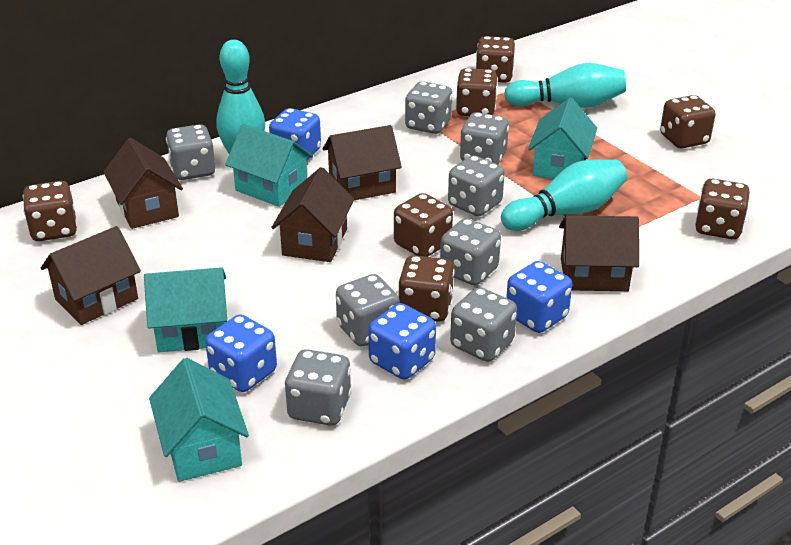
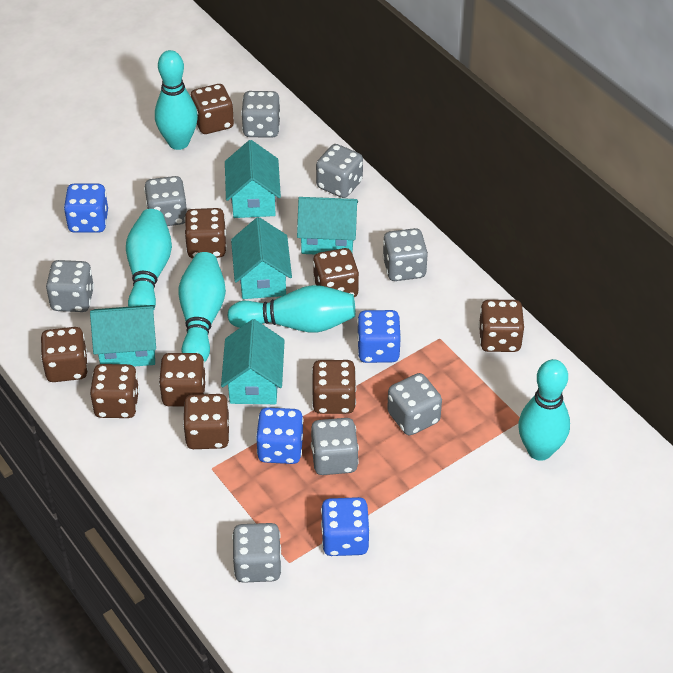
brown dice: [23,181,77,241] [394,193,453,257] [399,255,455,322] [456,68,498,116] [476,36,516,83] [660,95,716,149] [695,179,750,239] = 7 -> [41,327,88,382] [90,364,139,418] [159,353,206,407] [183,394,230,449] [185,208,227,258] [191,84,234,134] [312,360,357,414] [313,248,359,297] [479,300,524,352] = 9
brown house: [41,226,141,325] [103,138,183,229] [271,167,354,262] [323,125,402,200] [559,215,639,291] = 5 -> none = 0
turquoise bowling pin: [216,40,265,154] [501,160,627,231] [504,63,626,108] = 3 -> [126,209,172,311] [155,50,198,150] [179,252,226,362] [227,285,355,332] [518,359,570,461] = 5
turquoise house: [144,267,227,352] [149,358,249,482] [225,124,313,207] [528,98,597,179] = 4 -> [90,305,156,367] [221,319,285,404] [225,140,281,218] [231,217,292,299] [297,197,358,254] = 5

